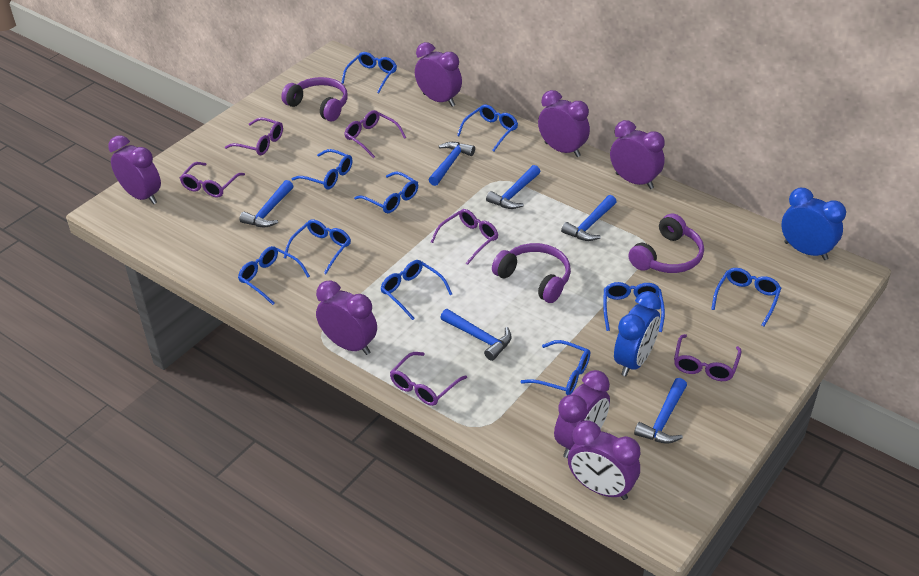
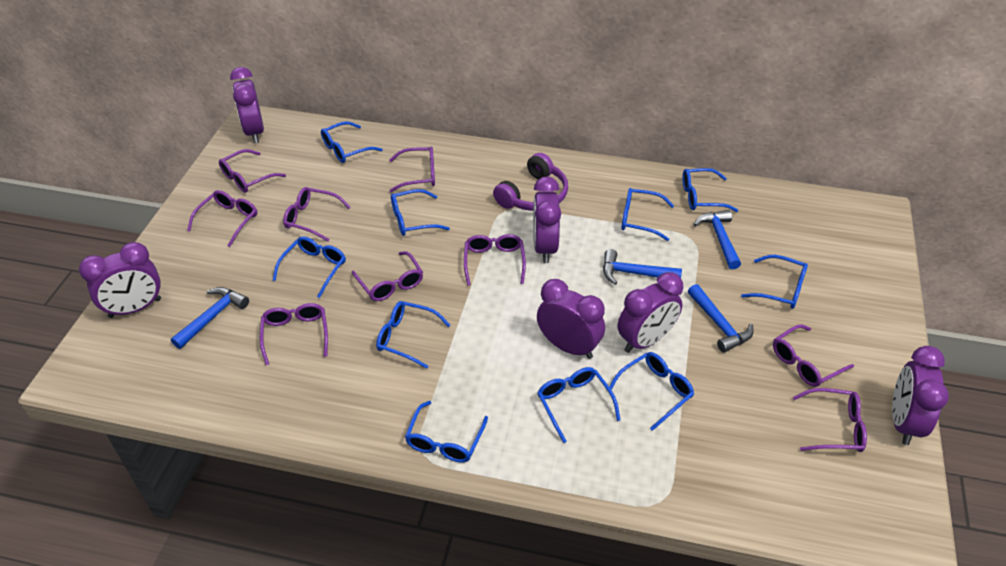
blue clock: [614,291,661,377] [781,188,846,260] = 2 -> none = 0
blue hammer: [239,180,293,227] [429,142,475,186] [440,309,512,361] [486,165,540,209] [561,195,617,241] [634,378,687,443] = 6 -> [171,287,249,349] [603,249,682,285] [688,284,753,353] [694,210,741,269] = 4
purple clock: [108,135,161,204] [316,281,377,355] [415,42,462,107] [538,90,590,157] [554,370,610,458] [568,420,640,500] [610,120,665,189] = 7 -> [79,242,161,318] [230,67,264,143] [533,176,561,263] [537,279,605,359] [618,272,683,353] [892,346,949,445] = 6
purple glasses: [180,162,245,197] [225,117,283,155] [344,110,406,158] [390,352,467,406] [431,209,498,265] [674,334,741,381] = 6 -> [187,190,258,247] [219,149,286,193] [260,303,328,365] [283,187,351,242] [352,251,423,301] [389,146,435,192] [464,234,526,286] [773,324,854,387] [793,388,867,452] = 9
purple headphones: [281,77,348,121] [492,243,571,303] [628,214,704,273] = 3 -> [493,153,568,211] = 1

